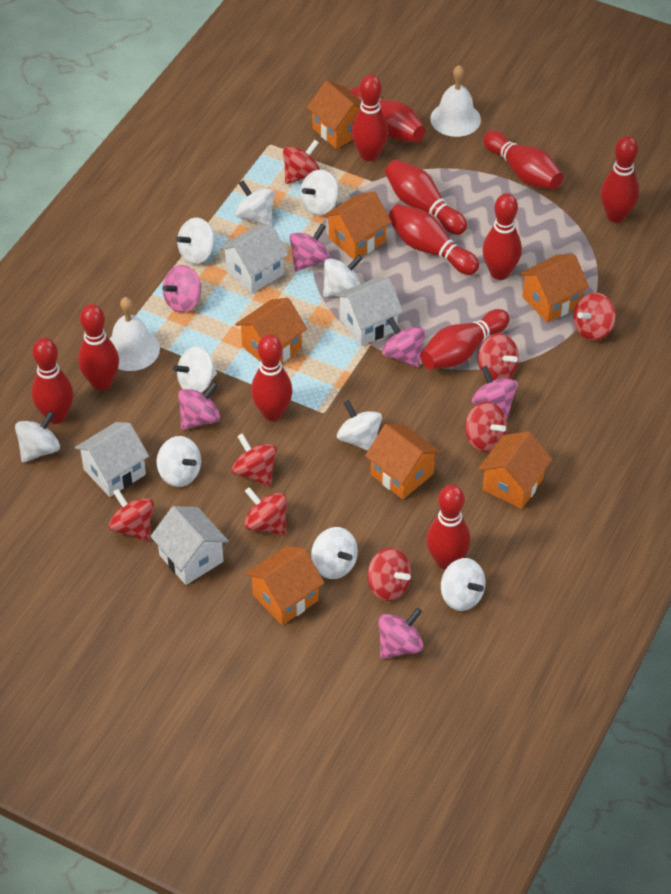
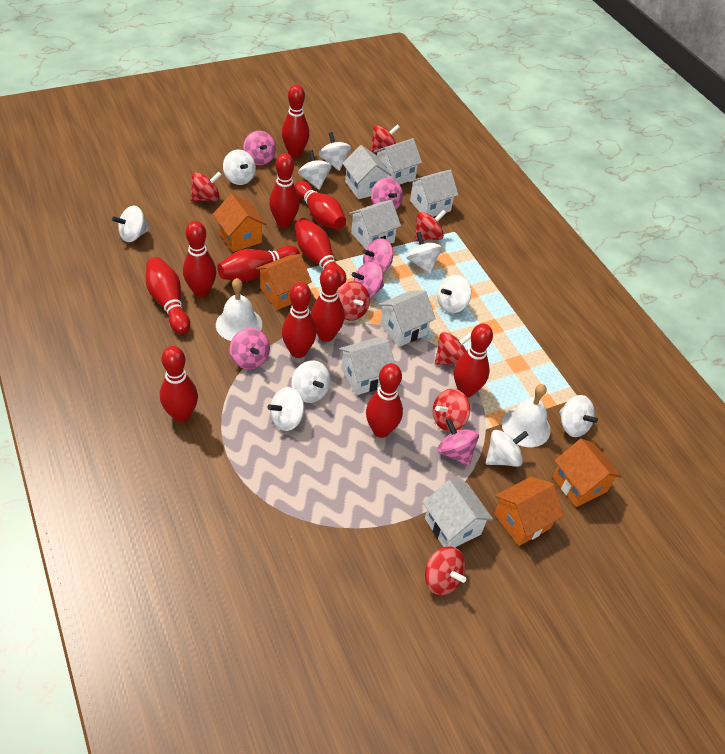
orange house: [235,298,307,363] [246,545,324,625] [307,80,362,149] [323,191,392,260] [365,424,441,499] [478,431,552,509] [519,254,589,323] = 7 -> [213,194,267,252] [256,254,312,310] [494,476,564,546] [553,439,622,507] = 4
red spinning top: [109,489,154,541] [232,433,277,486] [244,487,287,535] [283,140,320,184] [368,548,411,601] [465,402,507,452] [478,334,519,381] [573,292,616,341] = 8 -> [190,172,222,202] [338,281,370,321] [370,124,400,153] [414,210,446,242] [425,547,466,595] [433,389,470,432] [435,332,471,365] = 7
white house: [75,422,149,497] [150,506,229,585] [220,224,289,294] [335,278,403,346] = 4 -> [339,337,395,395] [342,145,391,199] [349,200,401,249] [374,138,422,184] [378,290,436,347] [409,170,458,217] [423,480,493,547] = 7

